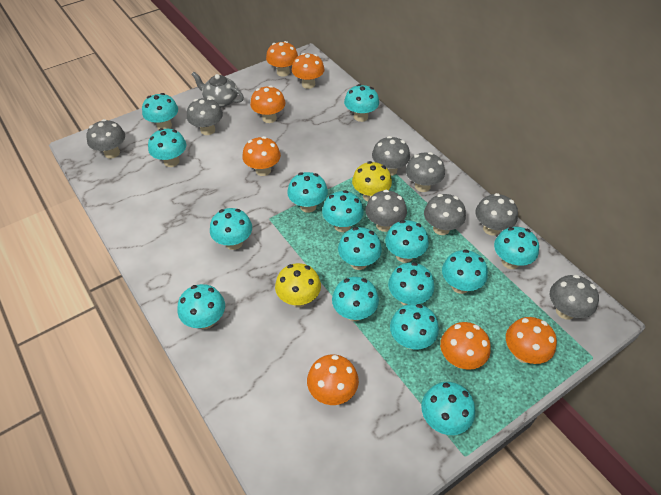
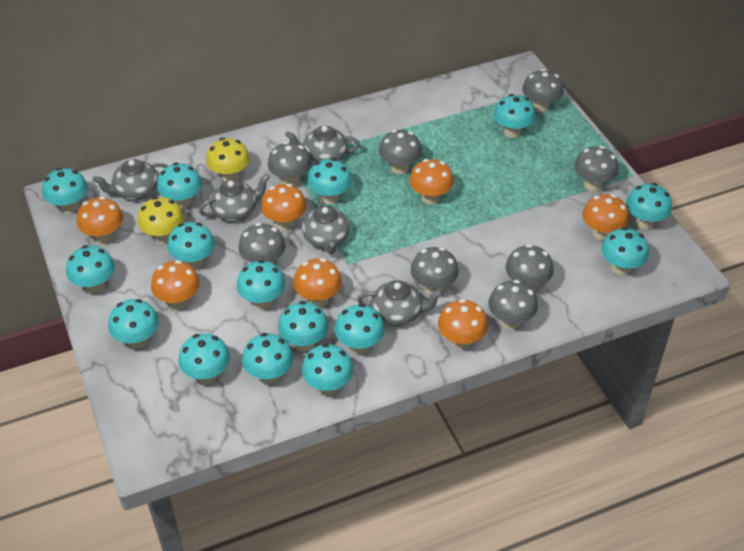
grey teapot: [191,72,244,107] = 1 -> [93,159,168,200] [199,174,270,221] [285,126,360,163] [302,198,350,254] [357,280,443,326] = 5

